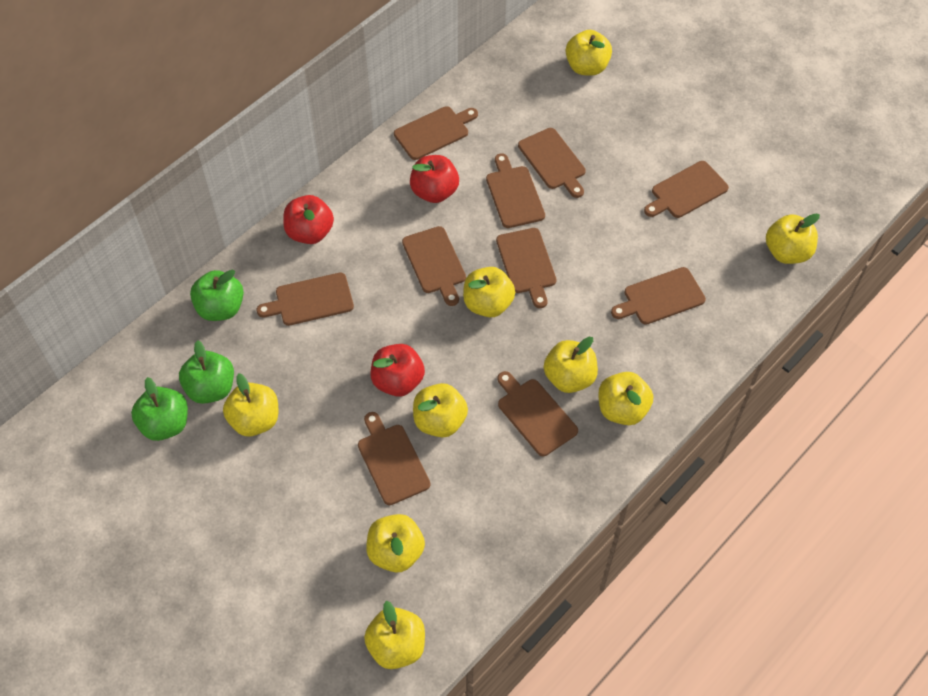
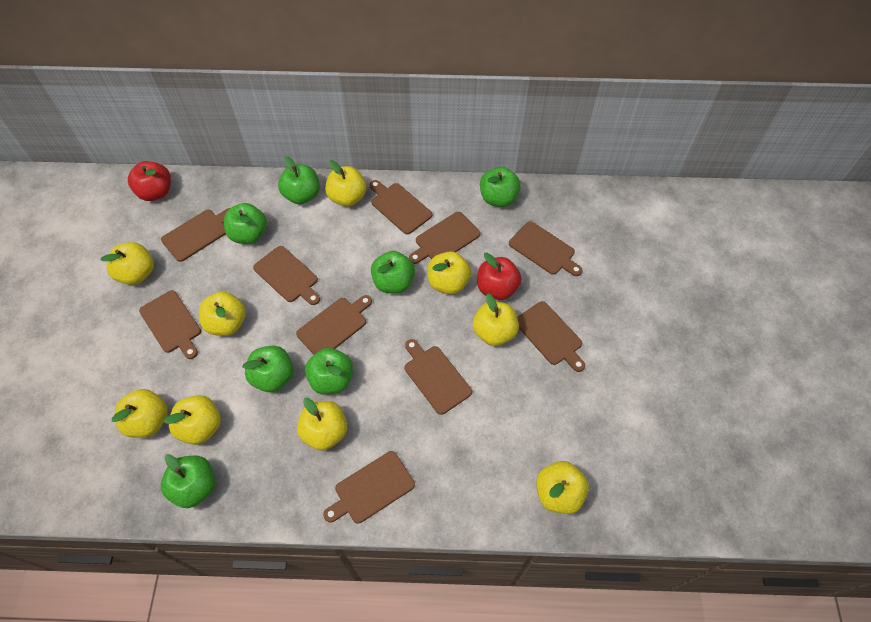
green apple: [131,377,188,441] [179,340,234,404] [190,270,244,321] = 3 -> [161,454,215,508] [224,203,267,244] [242,346,294,392] [278,156,320,204] [305,348,353,395] [371,251,415,293] [480,167,521,207] = 7
red apple: [283,195,334,244] [371,344,425,397] [410,155,459,203] = 3 -> [128,161,171,201] [477,253,522,300] = 2

